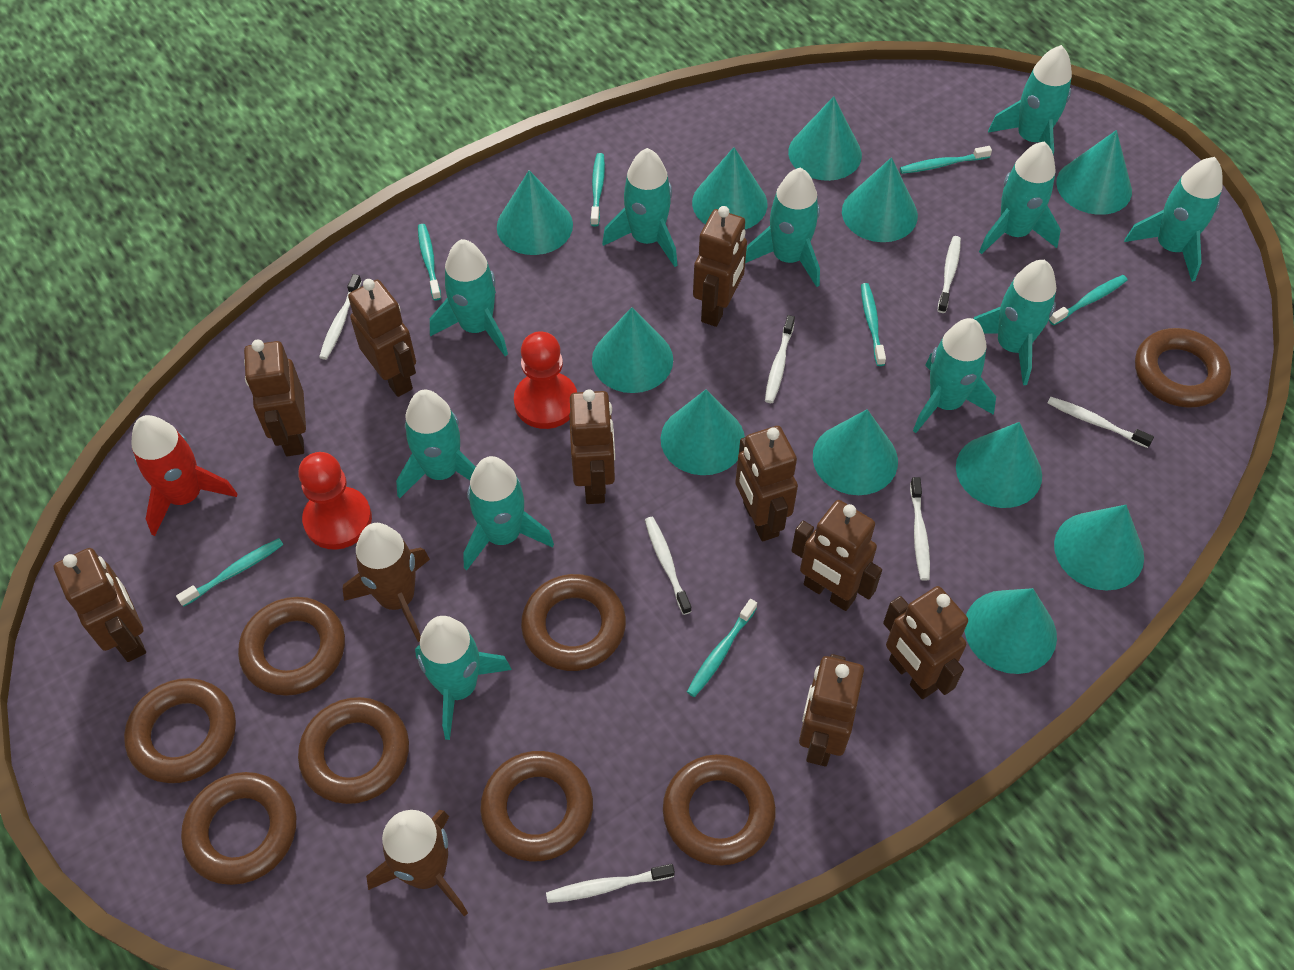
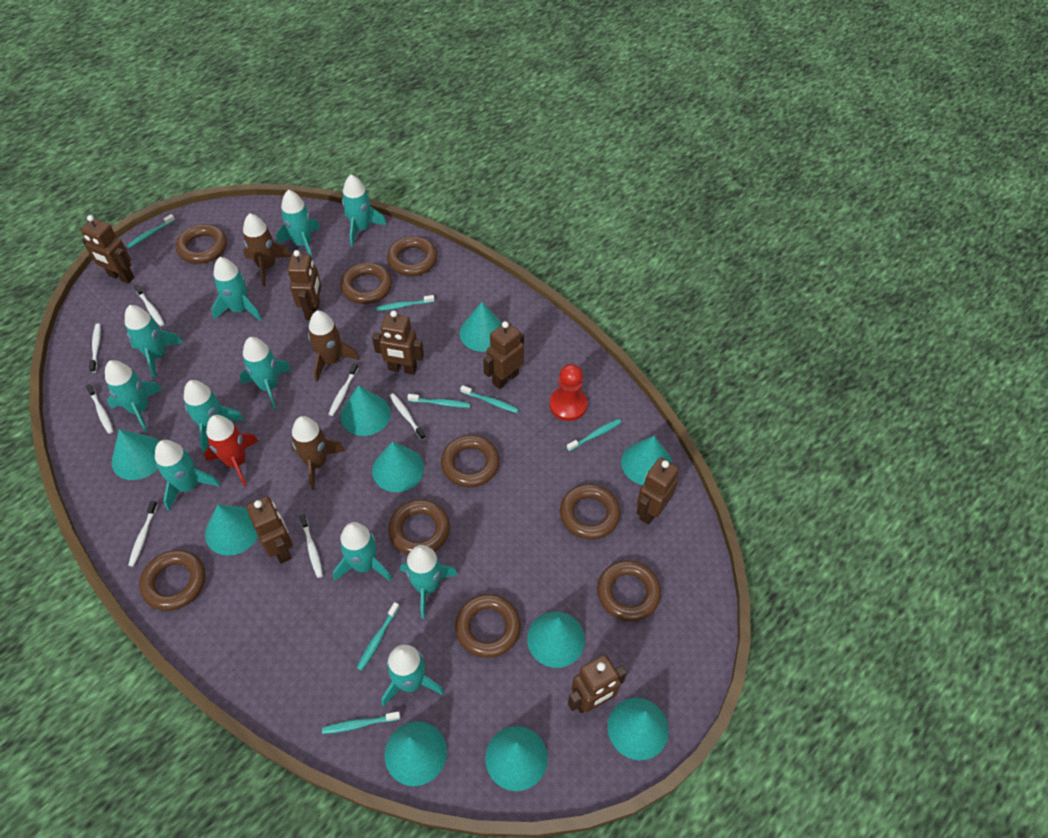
brown ring: [124,678,236,783] [181,772,297,885] [238,597,345,696] [298,697,409,804] [480,751,593,861] [521,574,626,671] [663,754,776,866] [1135,328,1231,408] = 8 -> [139,550,206,611] [176,224,227,264] [340,263,392,304] [387,236,438,276] [388,499,450,555] [441,435,500,488] [455,594,521,658] [560,484,621,540] [597,560,661,622] = 9
brown robot: [54,548,146,662] [244,339,306,456] [348,279,416,397] [569,389,615,504] [693,206,747,327] [735,426,798,541] [791,500,882,611] [799,654,864,766] [883,586,968,699] = 9 -> [81,215,134,284] [246,496,293,564] [288,250,322,320] [372,310,424,375] [483,321,524,389] [568,654,627,713] [636,457,679,525] = 7
brown rocket: [343,523,430,642] [366,810,468,917] = 2 -> [243,213,291,287] [291,416,345,490] [308,311,360,382] = 3
red pawn: [298,452,372,550] [514,331,577,429] = 2 -> [549,364,588,421] = 1
turquoise cone: [497,170,573,255] [592,307,673,393] [661,389,745,475] [692,147,767,229] [788,96,862,181] [813,409,898,495] [842,157,918,242] [956,422,1042,508] [964,588,1057,674] [1054,505,1144,591] [1056,130,1132,215] = 11 -> [112,429,159,480] [205,505,258,556] [341,385,391,436] [372,442,424,492] [384,721,447,786] [460,302,502,352] [485,726,548,791] [527,612,585,668] [608,698,669,760] [621,436,673,485] = 10

